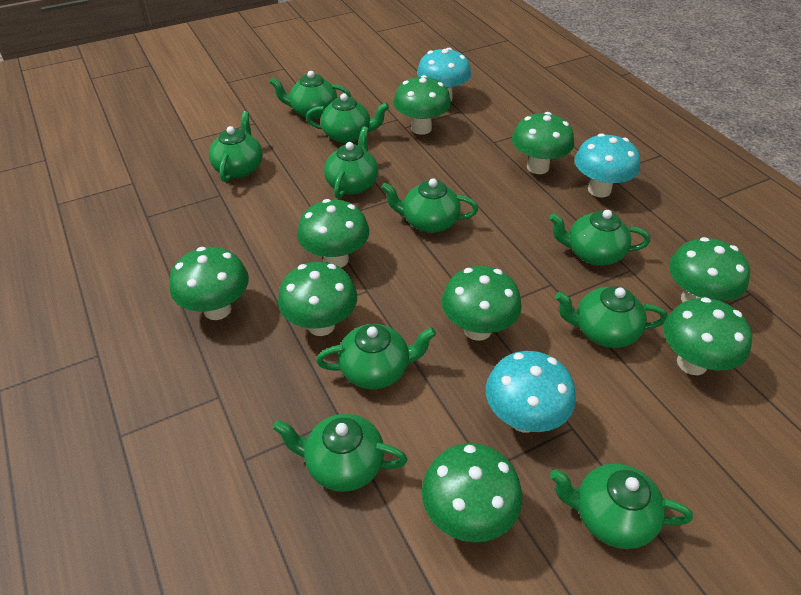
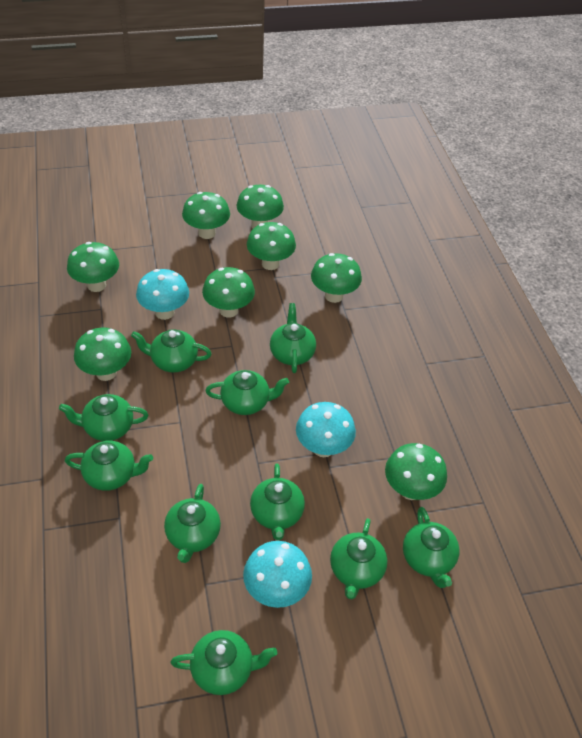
green mushroom: [170,247,249,320] [278,262,357,336] [297,199,369,268] [394,75,451,135] [422,443,522,542] [442,266,522,341] [512,112,574,174] [663,297,752,375] [669,237,750,302] = 9 -> [67,242,119,292] [74,328,131,381] [182,192,230,239] [202,267,255,318] [237,185,284,228] [247,222,296,270] [311,253,362,303] [385,443,447,500] = 8

